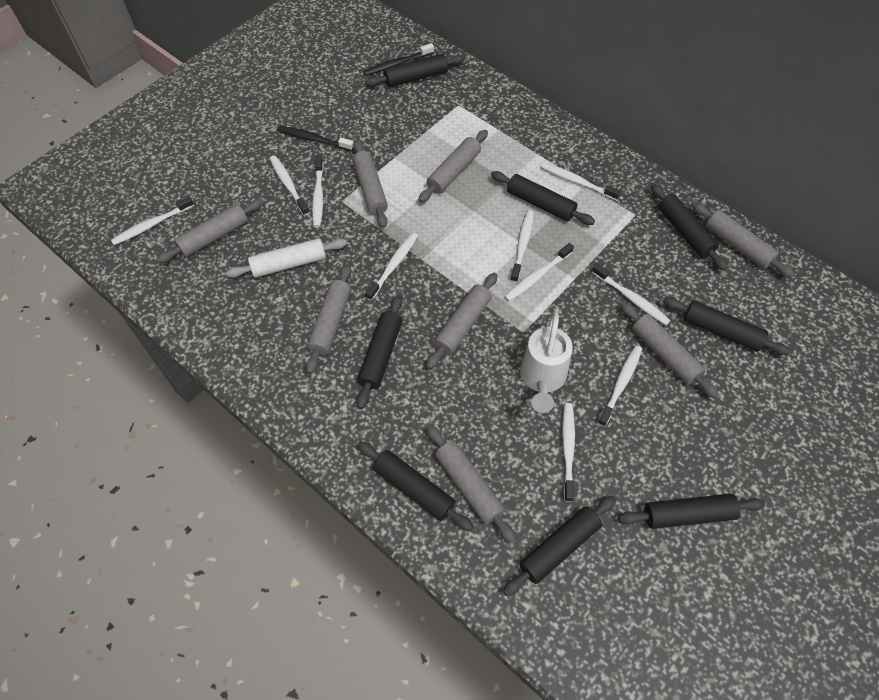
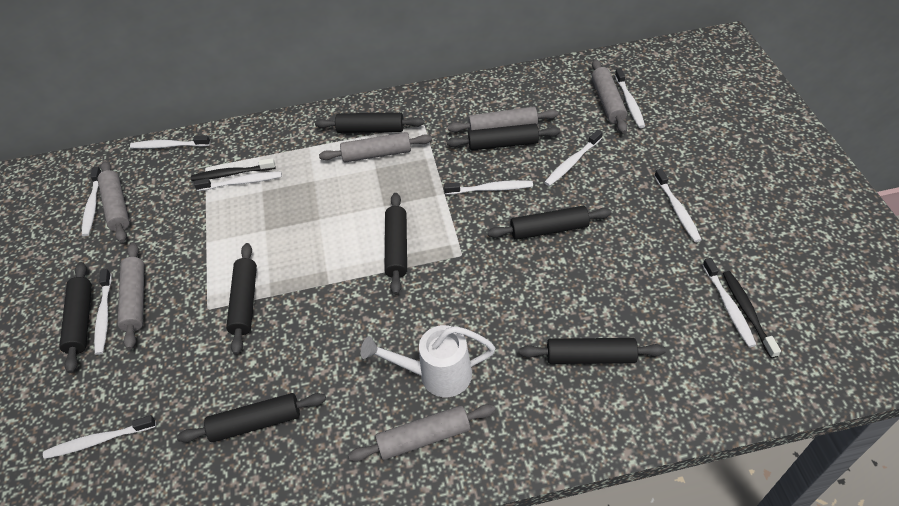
grey rolling pin: [157,199,264,263] [306,264,351,374] [352,140,388,228] [419,130,488,202] [426,273,497,369] [427,425,516,543] [620,302,718,398] [692,203,794,278] = 8 -> [97,161,130,243] [118,243,144,350] [319,132,432,162] [348,404,496,461] [448,107,558,132] [591,59,627,134] = 6
white rolling pin: [226,238,347,278] = 1 -> none = 0

